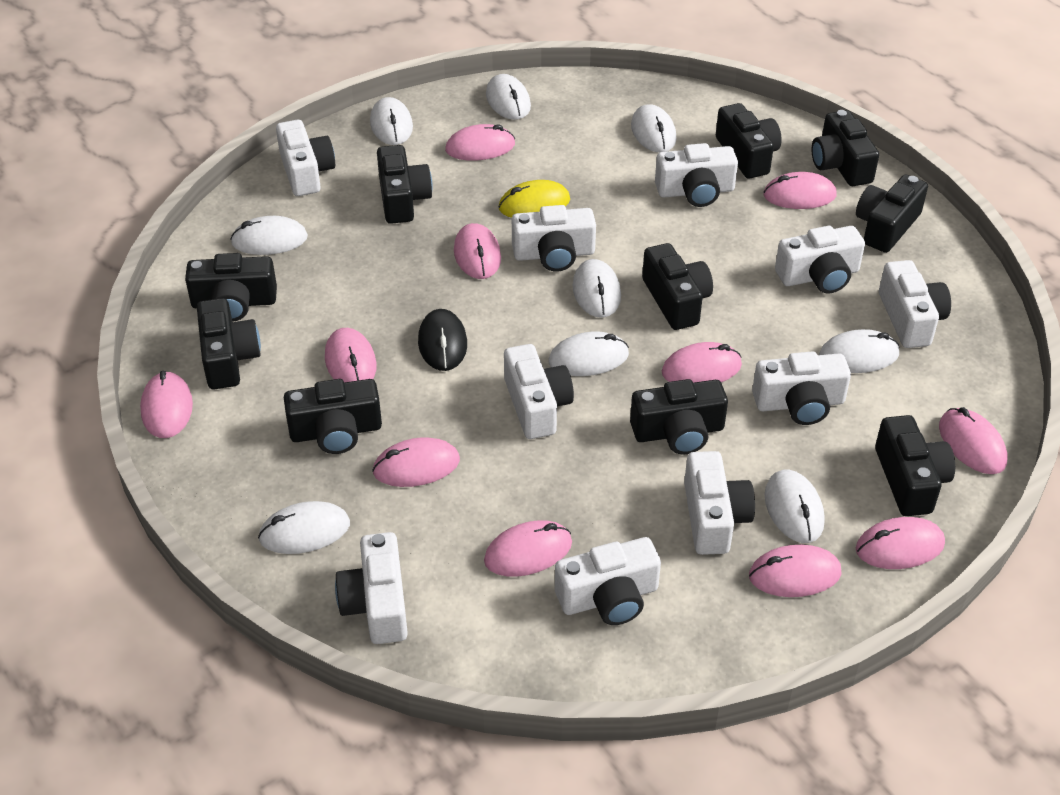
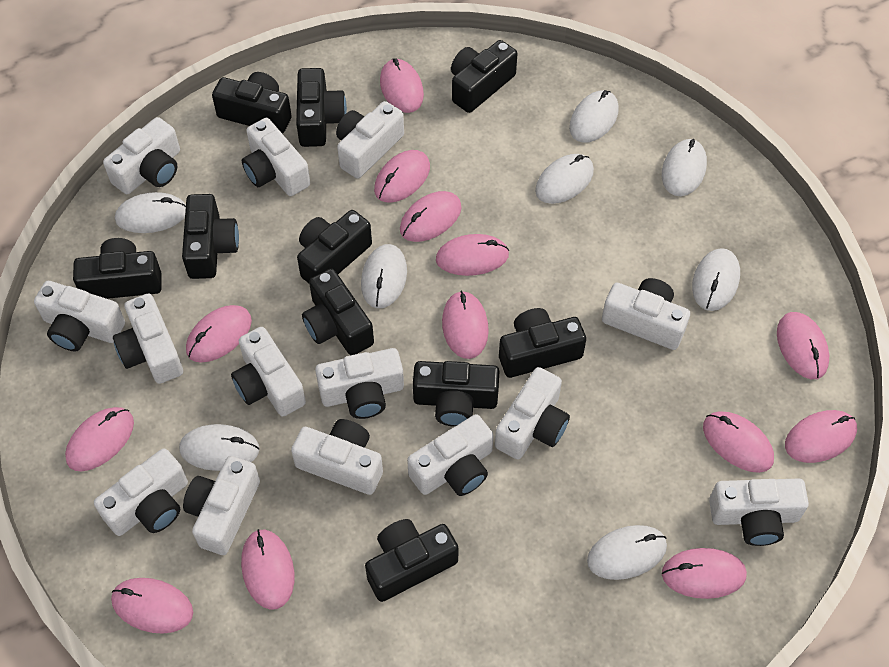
black mouse: [418,309,467,371] = 1 -> none = 0
pink mouse: [140,371,193,438] [325,328,377,383] [372,437,460,487] [445,124,515,161] [454,223,501,279] [484,520,572,577] [662,342,742,383] [749,545,842,597] [763,172,837,209] [856,517,945,569] [939,407,1007,474] = 11 -> [65,407,134,471] [111,578,193,634] [186,305,252,363] [241,529,295,610] [374,150,430,203] [380,58,424,113] [400,191,462,242] [436,234,509,276] [442,291,489,359] [662,548,747,599] [703,411,774,473] [777,312,829,379] [785,410,857,463] = 13
white camera: [276,120,335,196] [335,532,408,644] [504,344,574,439] [512,205,596,272] [555,537,661,625] [655,143,738,207] [684,451,755,555] [752,351,851,425] [775,226,865,294] [879,260,951,348] = 10 -> [34,281,125,352] [94,448,188,536] [103,117,180,194] [113,293,183,384] [183,456,260,555] [231,327,306,417] [242,118,310,196] [291,419,383,495] [315,348,404,419] [336,101,404,179] [407,414,494,496] [495,367,570,460] [602,278,690,350] [709,478,809,546] = 14
white mouse: [230,216,308,255] [258,501,350,554] [370,97,413,145] [486,74,531,120] [548,332,629,376] [572,259,621,318] [631,104,677,153] [765,470,825,543] [819,329,900,373] = 9 -> [115,192,186,233] [179,424,260,471] [361,244,407,308] [535,154,594,204] [569,90,619,143] [587,525,667,580] [662,139,707,196] [692,248,740,311] = 8
yellow mouse: [499,180,570,218] = 1 -> none = 0

